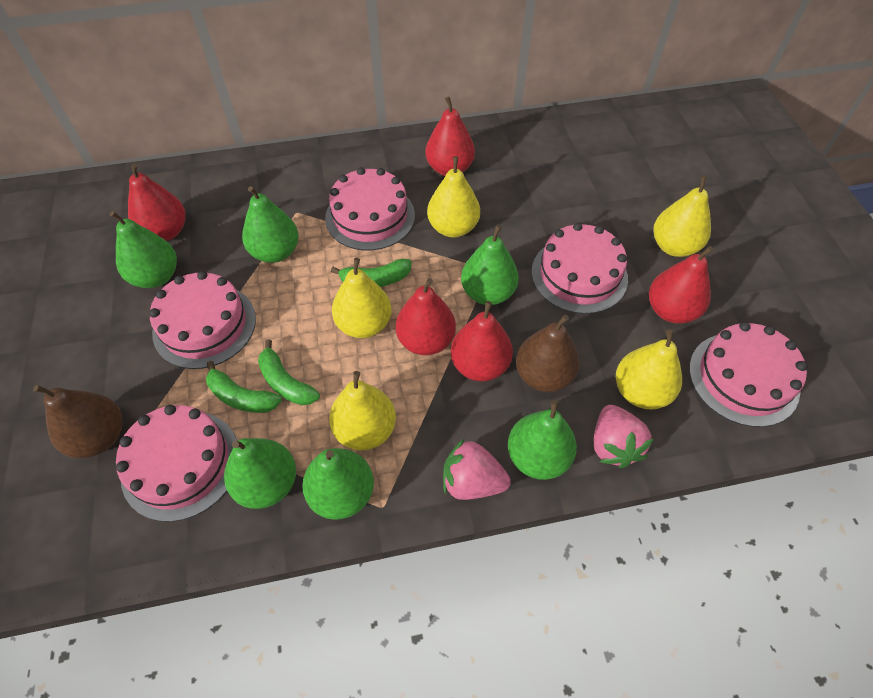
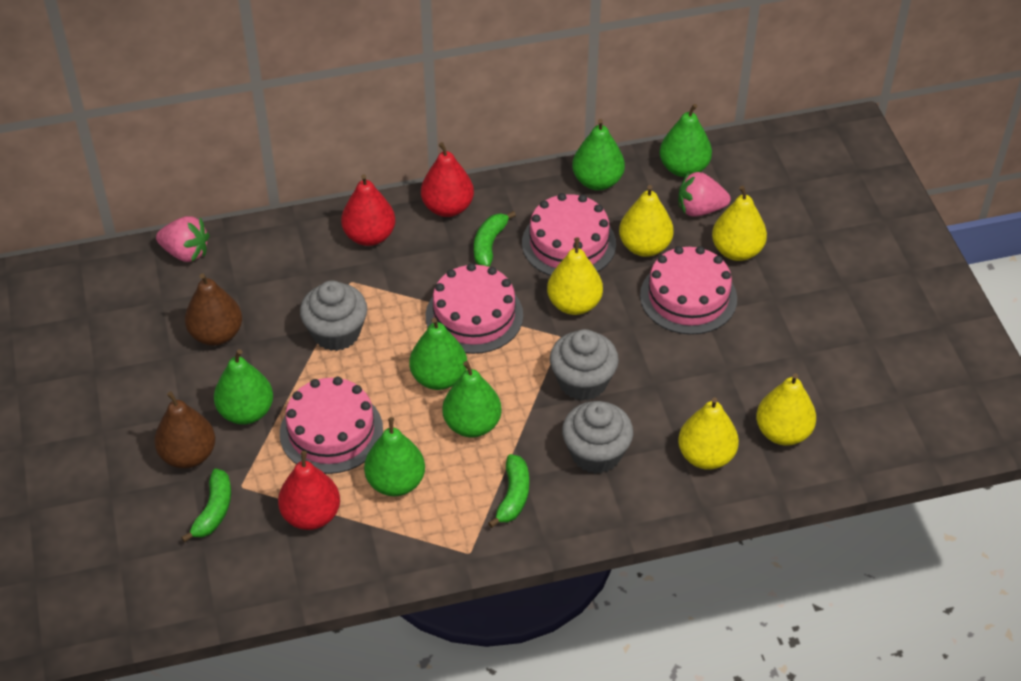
grey cupcake: none = 0 -> [300,280,367,351] [550,329,619,401] [562,401,633,474] = 3
pink cake: [116,405,238,522] [149,271,256,369] [325,167,415,250] [531,223,628,314] [689,322,807,427] = 5 -> [280,377,383,474] [425,263,523,354] [522,193,616,276] [640,246,737,335] = 4
red pear: [128,163,186,241] [396,278,456,355] [426,97,475,176] [451,301,513,381] [649,246,713,324] = 5 -> [278,451,340,530] [341,174,396,246] [421,142,474,217] = 3

